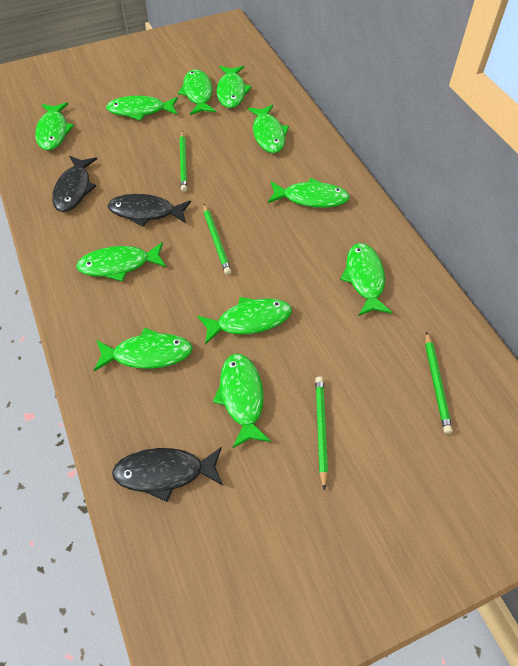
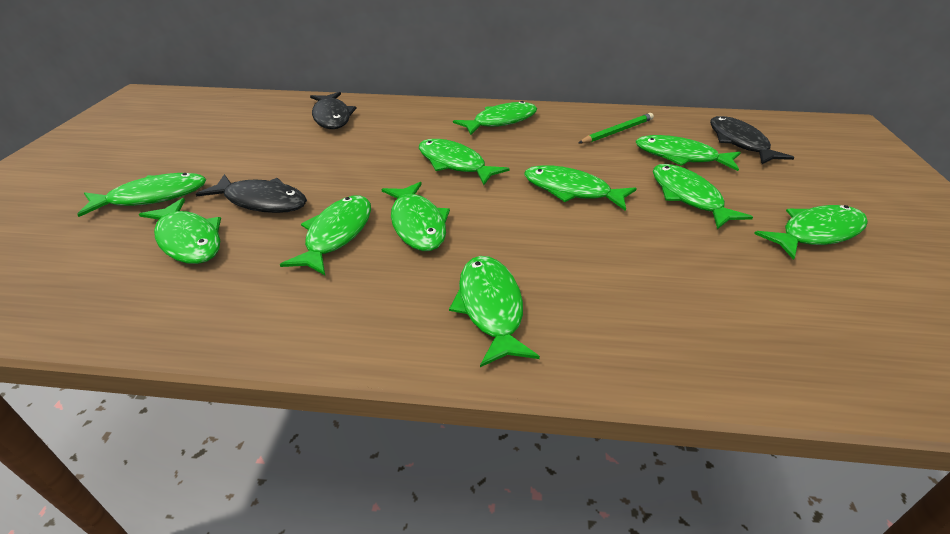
green pencil: [180,131,187,192] [203,204,232,275] [315,376,328,491] [425,331,452,434] = 4 -> [579,113,654,144] = 1

